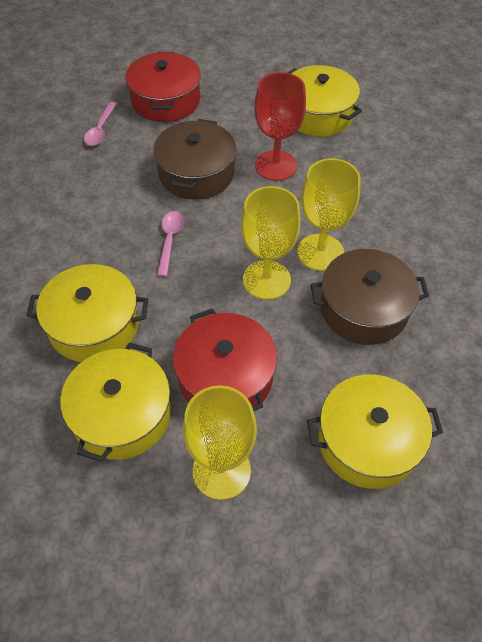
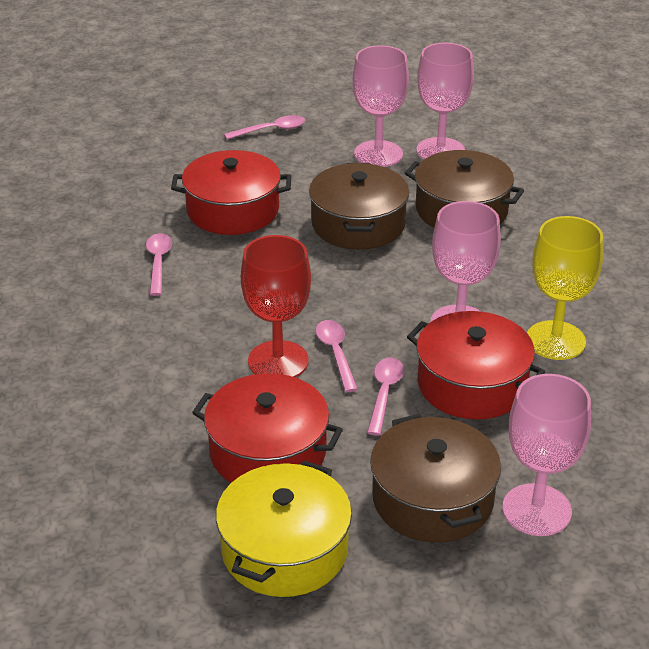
brown pot: [153,119,236,200] [310,249,429,345] = 2 -> [309,163,409,250] [370,414,501,543] [405,150,524,228] = 3
pink goblet: none = 0 -> [353,45,409,167] [416,43,474,160] [430,201,501,322] [502,374,591,536] = 4
pink spoon: [84,102,117,146] [157,211,184,277] = 2 -> [146,233,172,296] [224,115,305,139] [315,320,358,392] [367,358,404,436] = 4
red pot: [125,52,201,122] [173,309,277,411] = 2 -> [171,150,291,235] [192,373,343,483] [407,311,545,420] = 3
yellow goblet: [183,385,257,500] [241,186,301,300] [297,158,361,271] = 3 -> [527,216,603,360] = 1
yellow pot: [26,264,148,362] [60,342,171,462] [288,65,362,137] [307,374,443,489] = 4 -> [216,460,352,597] = 1

